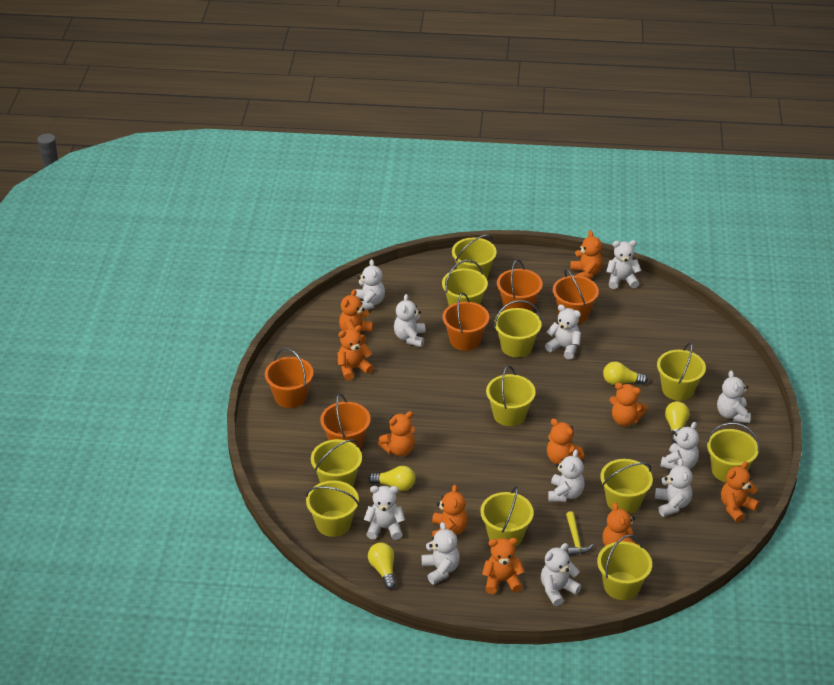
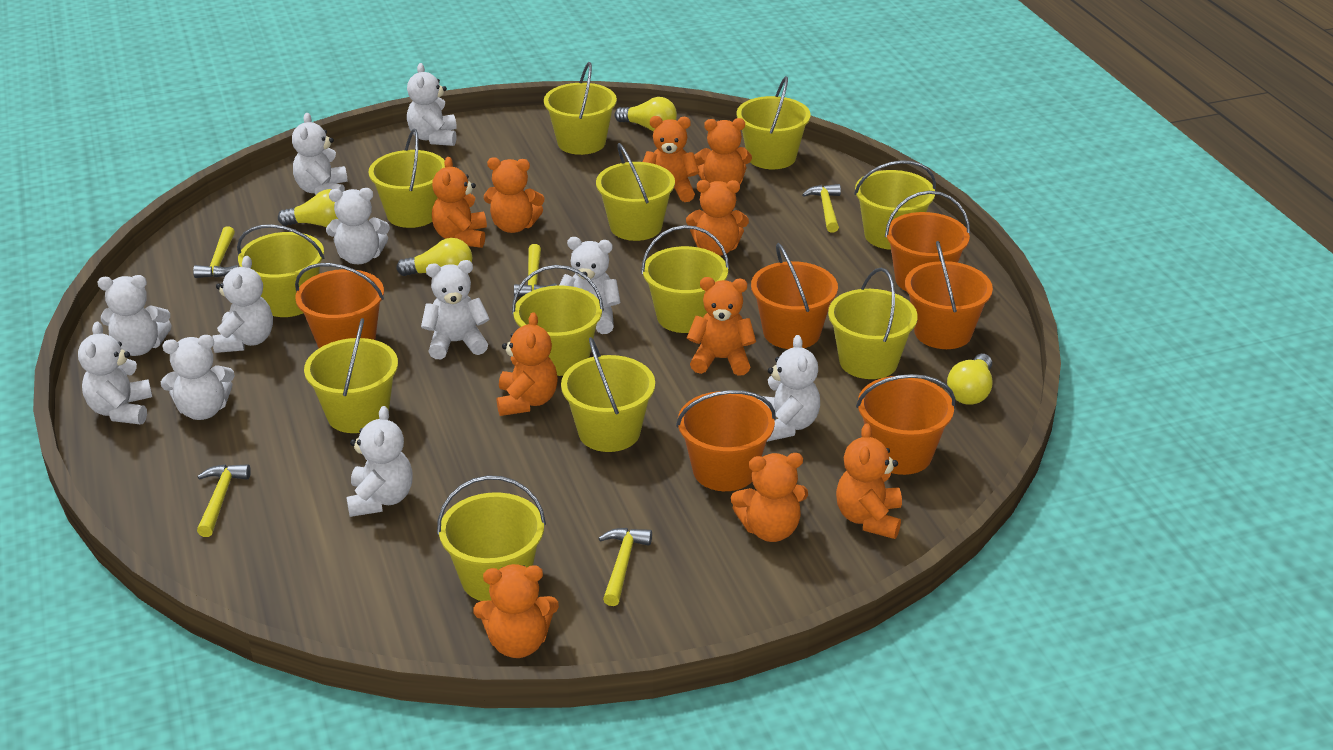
orange bucket: [265,348,313,408] [320,393,371,449] [442,293,489,351] [497,259,543,311] [553,269,599,323] = 5 -> [295,263,384,348] [676,390,776,491] [751,243,838,349] [856,374,956,475] [885,191,970,292] [905,241,993,349] = 6
yellow bucket: [306,480,359,537] [311,439,362,487] [442,260,488,306] [452,235,497,279] [480,486,534,547] [486,366,536,426] [494,300,541,357] [597,535,652,600] [600,459,653,514] [657,342,706,401] [706,422,760,482] = 11 -> [237,224,325,317] [304,318,398,433] [369,128,445,228] [437,475,546,601] [512,265,604,376] [544,62,617,155] [561,337,655,452] [596,143,675,241] [641,225,729,333] [737,76,811,169] [828,268,918,379] [854,160,936,250] = 12
yellow hammer: [566,511,594,556] = 1 -> [193,226,238,278] [197,464,251,537] [514,244,557,297] [598,528,652,606] [802,184,841,233] = 5

